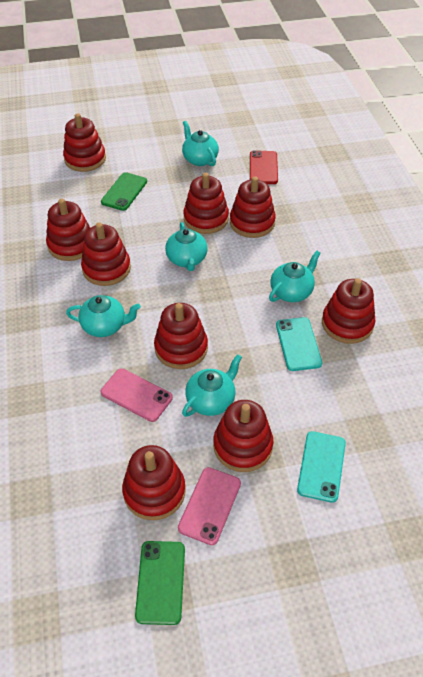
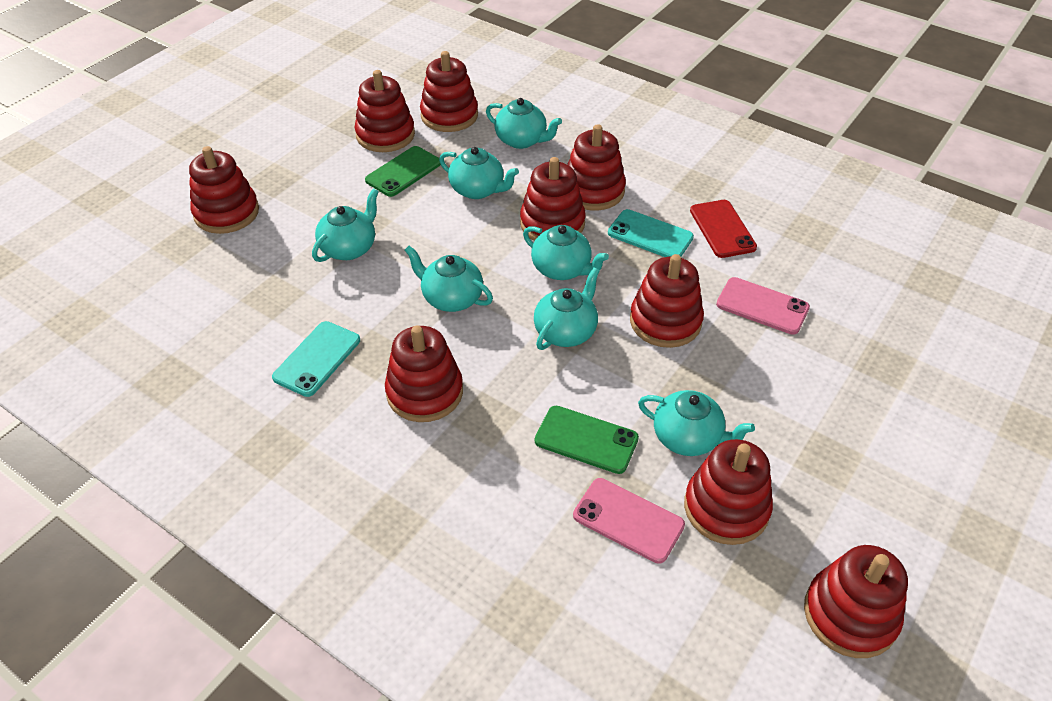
turquoise teapot: [66,295,141,337] [165,222,207,271] [182,121,219,166] [182,354,242,417] [269,251,321,302] = 5 -> [312,189,379,262] [405,246,493,312] [439,147,519,199] [486,98,562,149] [523,225,609,280] [534,268,600,350] [638,390,755,456] = 7

